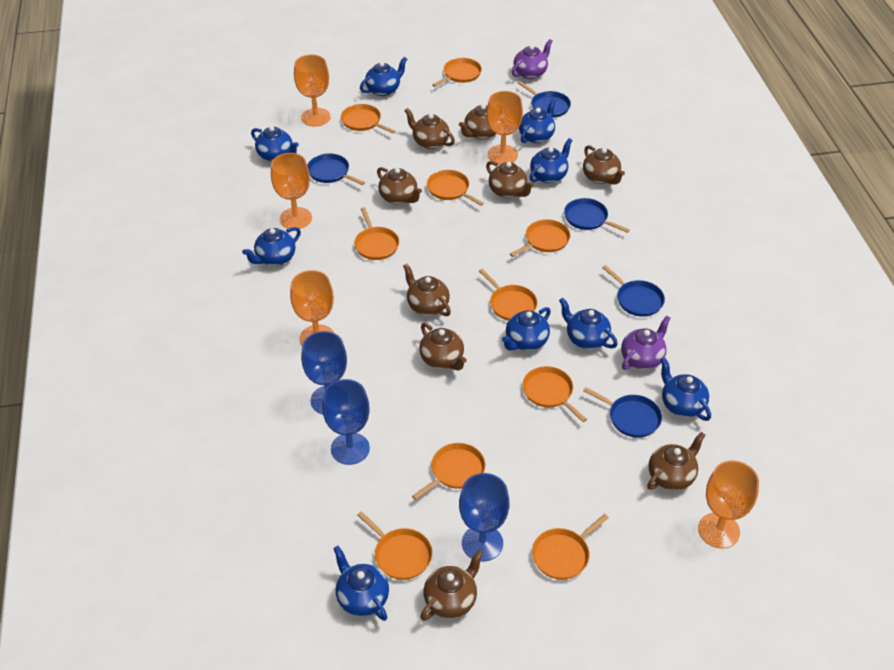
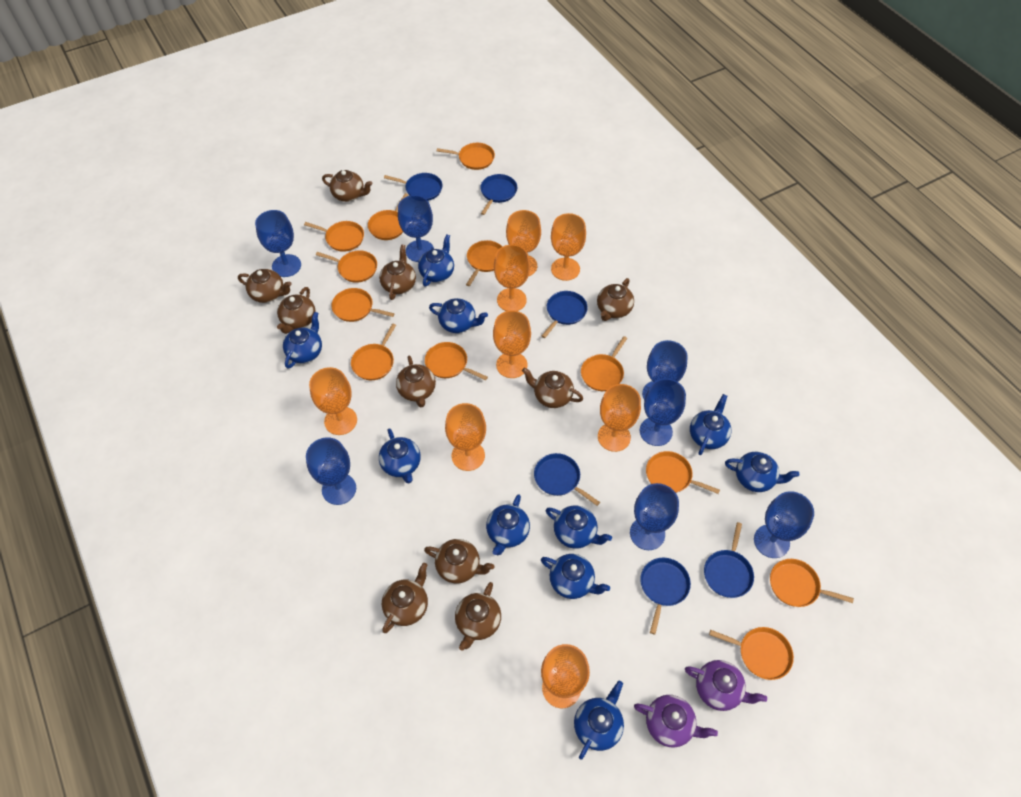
blue goblet: [301,331,347,414] [322,379,370,465] [459,473,509,561] = 3 -> [255,210,301,277] [306,437,356,505] [398,195,434,262] [630,483,679,550] [640,378,686,446] [642,340,687,399] [754,491,814,558] = 7
blue pan: [307,153,365,185] [518,81,571,118] [564,198,630,233] [583,387,662,438] [602,265,665,317] = 5 -> [384,173,442,201] [480,174,517,215] [534,453,600,506] [542,291,588,338] [641,558,691,635] [704,522,754,598] = 6
blue teapot: [242,227,301,266] [251,126,299,162] [333,546,389,621] [360,57,407,96] [502,307,551,351] [519,99,556,143] [530,138,573,183] [559,298,618,349] [660,358,711,421] = 9 -> [283,312,322,368] [379,428,421,483] [418,234,454,286] [429,298,488,333] [486,494,530,555] [541,554,610,599] [546,506,612,549] [574,681,624,760] [690,394,731,455] [725,452,799,492] = 10
brown teapot: [377,167,422,204] [403,264,451,316] [404,108,455,149] [419,323,467,370] [420,550,483,621] [459,104,496,140] [486,161,534,198] [583,145,625,185] [647,432,705,490] = 9 -> [238,269,292,303] [277,287,316,334] [322,170,372,202] [379,245,416,300] [382,563,428,633] [396,355,436,407] [424,539,495,583] [455,582,501,651] [522,368,583,408] [597,278,634,321] = 10
orange goblet: [271,153,312,229] [290,270,334,346] [294,55,331,127] [487,91,523,164] [698,461,759,549] = 5 -> [309,367,357,435] [445,403,486,471] [493,310,531,378] [494,244,530,311] [506,210,541,276] [541,644,590,708] [551,213,586,281] [598,384,641,452] = 8
orange pan: [341,104,395,134] [354,207,399,260] [357,511,432,580] [412,443,485,500] [427,170,484,206] [432,58,482,87] [479,269,538,321] [510,219,570,257] [523,366,587,422] [532,514,609,580] = 10 -> [304,221,364,252] [316,250,377,283] [331,288,395,322] [351,324,396,380] [368,193,408,240] [425,342,488,380] [437,143,495,170] [466,240,502,286] [581,336,627,391] [646,451,720,494] [709,627,794,680] [770,559,854,607] = 12

